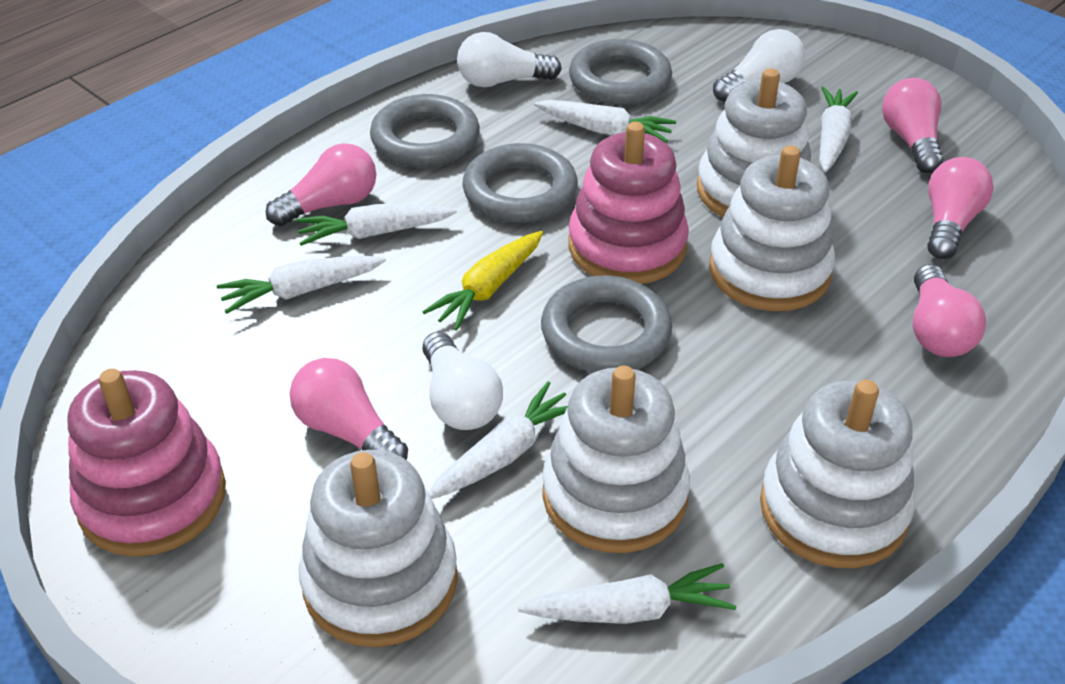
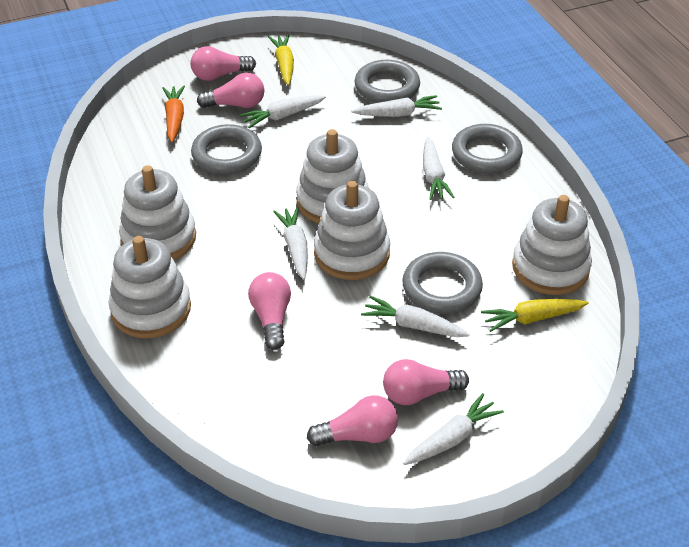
orange carrot: none = 0 -> [162,86,185,143] = 1
pink stacking toy: [68,369,226,557] [568,122,689,284] = 2 -> none = 0
white light bulb: [422,332,503,430] [457,32,562,87] [713,29,805,102] = 3 -> none = 0
yellow carrot: [422,231,543,331] = 1 -> [268,35,294,85] [481,299,589,332] = 2

